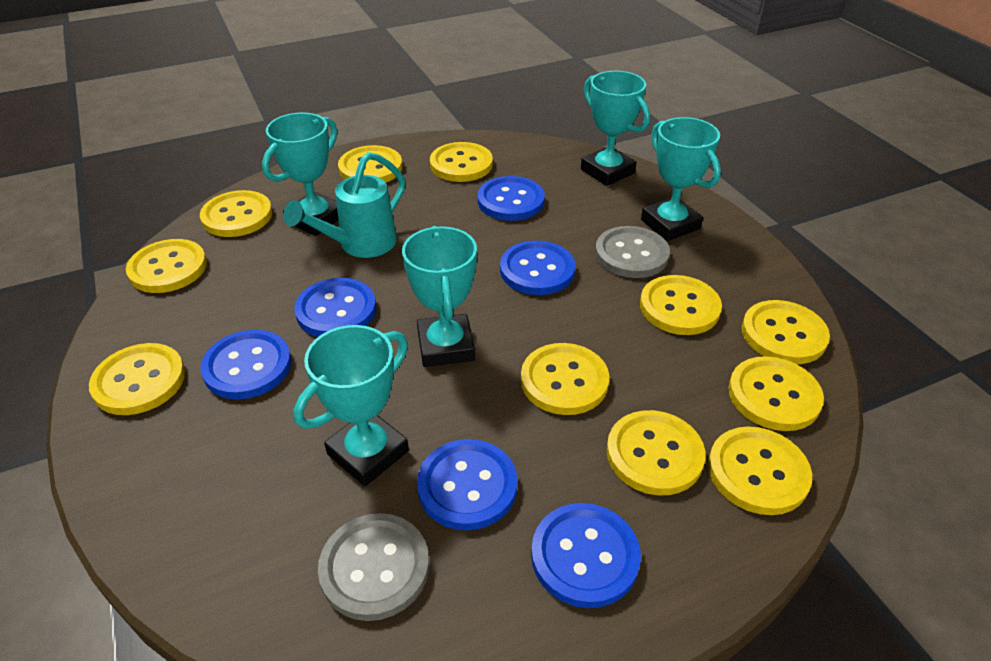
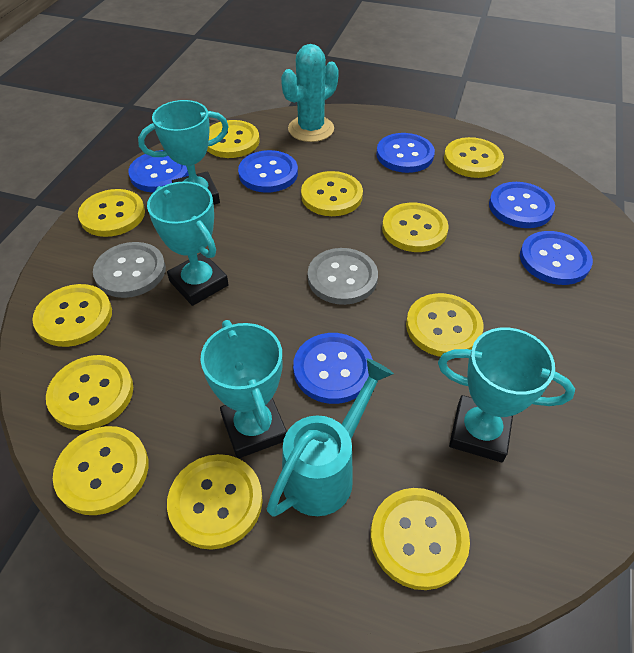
turquoise cactus: none = 0 -> [281,44,339,142] = 1
turquoise trophy: [262,113,338,236] [294,325,409,486] [402,226,477,367] [581,71,650,186] [641,117,721,241] = 5 -> [138,100,229,205] [147,181,229,306] [200,320,287,458] [438,327,575,462] = 4

